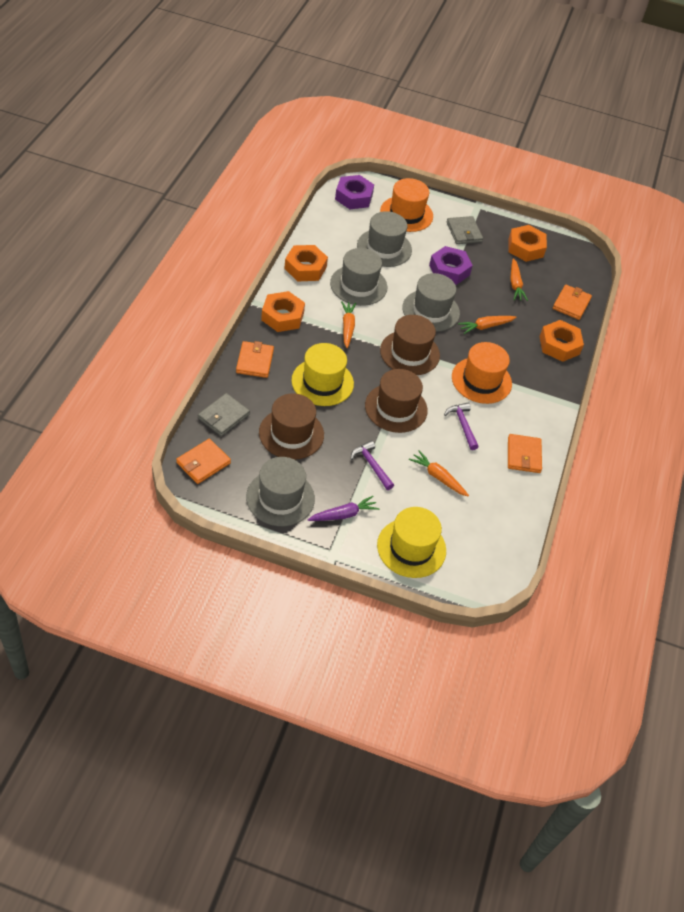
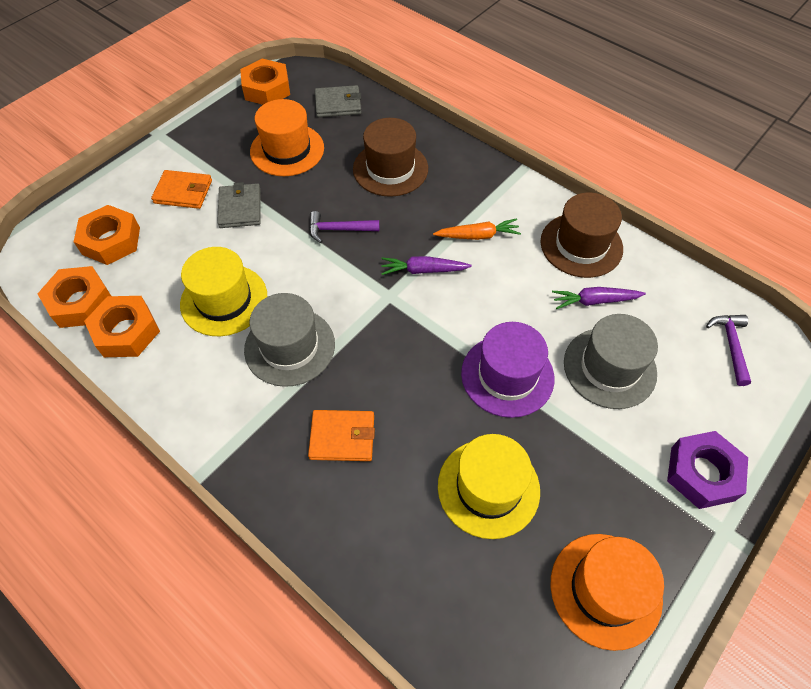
brown hat: [259,393,324,460] [365,369,428,433] [380,315,440,375] = 3 -> [353,118,428,197] [541,193,623,278] = 2
grey hat: [246,457,315,526] [330,248,387,306] [357,211,412,267] [402,273,460,332] = 4 -> [244,293,335,387] [564,314,658,409] = 2
orange carrot: [341,301,356,348] [409,450,469,496] [458,316,516,334] [510,258,528,301] = 4 -> [433,218,521,240] = 1
orange wallet: [176,439,231,484] [236,341,274,378] [508,434,542,473] [553,285,592,320] = 4 -> [151,170,212,209] [308,410,375,461] = 2
purple carrot: [308,496,379,521] = 1 -> [381,256,472,275] [552,287,646,309] = 2
purple hat: none = 0 -> [461,322,554,418] = 1
purple nut: [335,175,374,209] [429,246,473,285] = 2 -> [667,431,748,509] = 1

